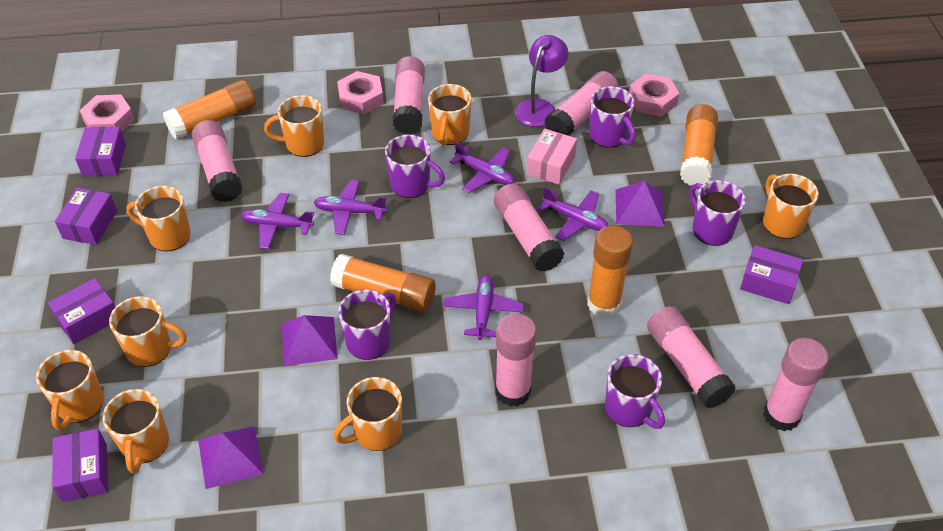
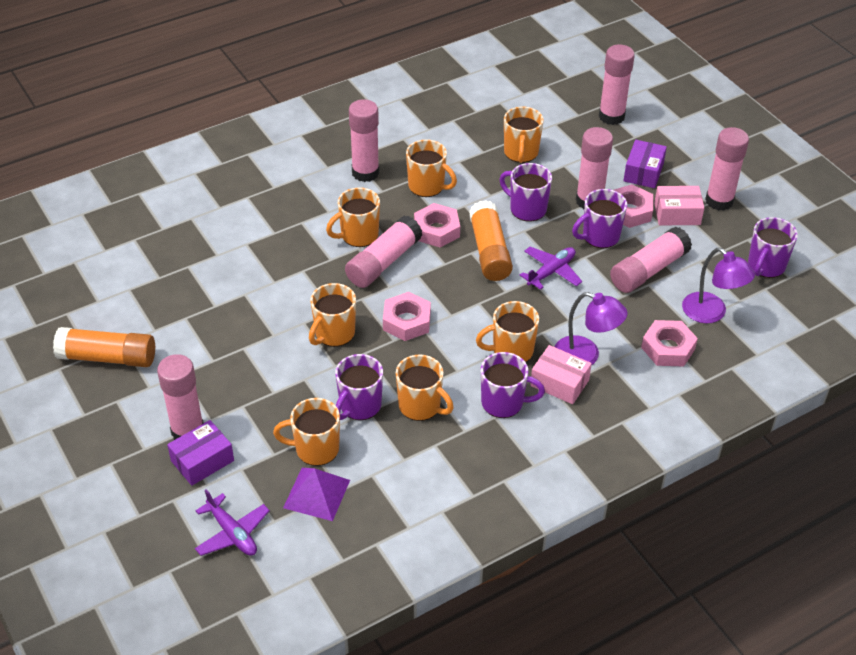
orange glue stick: [163,80,256,140] [330,254,436,312] [587,226,633,318] [680,104,718,186] = 4 -> [53,327,155,367] [469,200,513,281] = 2
orange mug: [36,350,104,431] [103,389,169,473] [109,296,187,367] [126,186,191,251] [264,95,324,157] [333,377,402,451] [428,84,472,146] [763,174,818,239] = 8 -> [273,398,340,466] [309,283,356,347] [326,188,380,247] [396,354,454,421] [406,140,457,197] [476,301,539,362] [504,106,544,163] = 7
pink box: [527,129,577,185] = 1 -> [530,345,592,404] [654,186,704,225] = 2
pink nut: [80,94,134,131] [337,71,384,114] [629,74,679,117] = 3 -> [383,292,431,341] [414,203,460,248] [614,184,653,228] [641,320,698,367] = 4
purple box: [48,278,115,344] [52,429,108,502] [55,188,117,245] [75,127,126,176] [740,245,803,304] = 5 -> [167,420,234,486] [623,140,667,188] = 2
purple lamp: [515,35,569,127] = 1 -> [555,292,628,366] [682,248,755,323] = 2
purple plane: [240,193,314,249] [314,180,387,235] [443,275,524,340] [449,141,515,193] [538,187,608,241] = 5 -> [195,489,270,556] [520,247,582,290] = 2
purple pyramid: [198,426,264,489] [282,315,338,366] [616,181,665,227] = 3 -> [283,468,350,521] = 1

